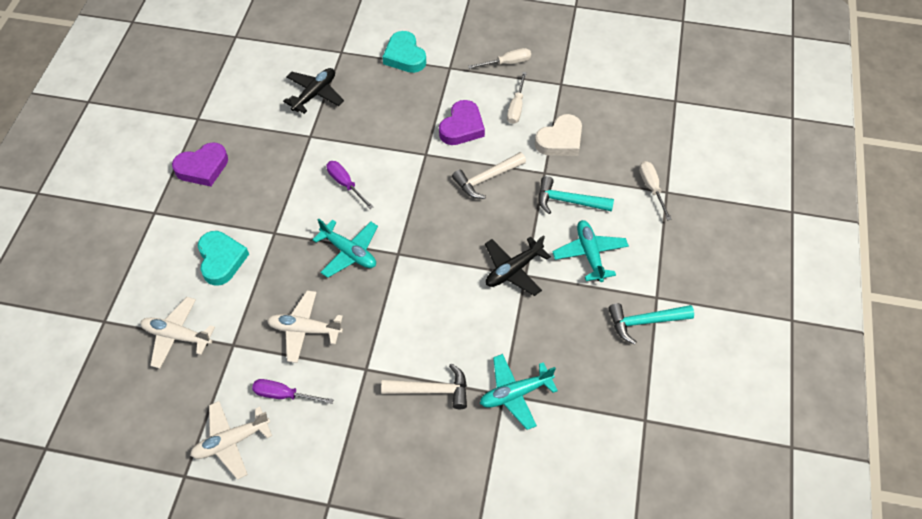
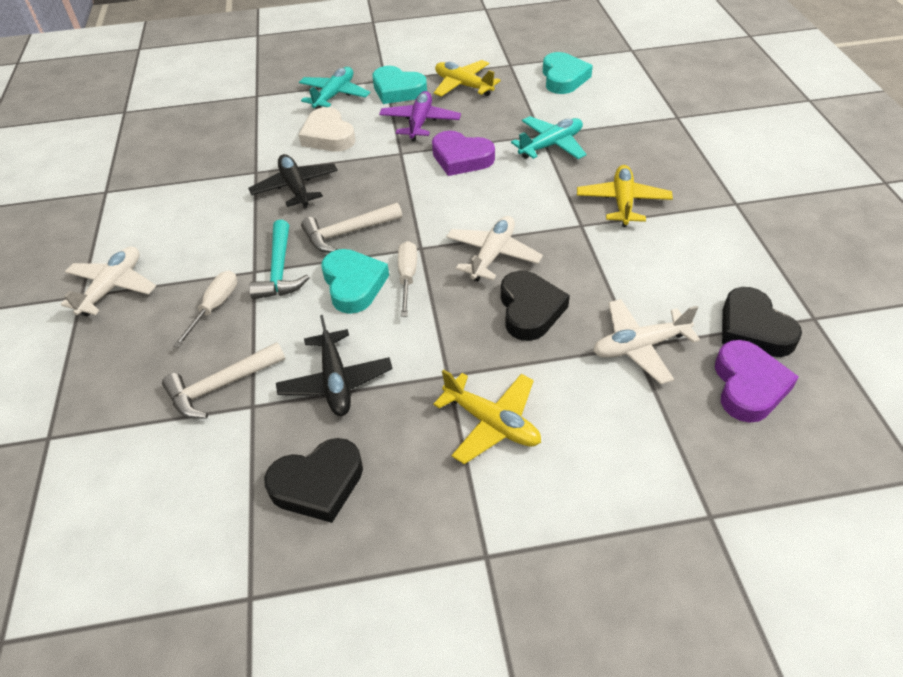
black heart: none = 0 -> [264,438,363,523] [501,270,570,341] [722,287,802,357] = 3
purple plane: none = 0 -> [379,91,461,141] = 1
purple screwdriver: [252,379,334,404] [326,161,373,209] = 2 -> none = 0
turquoise hammer: [538,176,614,214] [608,303,694,345] = 2 -> [249,220,310,299] = 1
turquoise heart: [198,231,249,286] [383,31,426,73] = 2 -> [322,249,389,314] [372,66,427,104] [543,52,593,94] = 3
turquoise plane: [312,219,378,278] [480,354,558,430] [552,220,629,282] = 3 -> [299,67,370,109] [511,116,587,159] = 2
white screwdriver: [468,48,531,69] [507,72,527,124] [639,161,672,220] = 3 -> [173,271,237,348] [398,241,417,317] = 2
yellow plane: none = 0 -> [433,369,541,464] [434,60,501,97] [577,165,673,227] = 3

